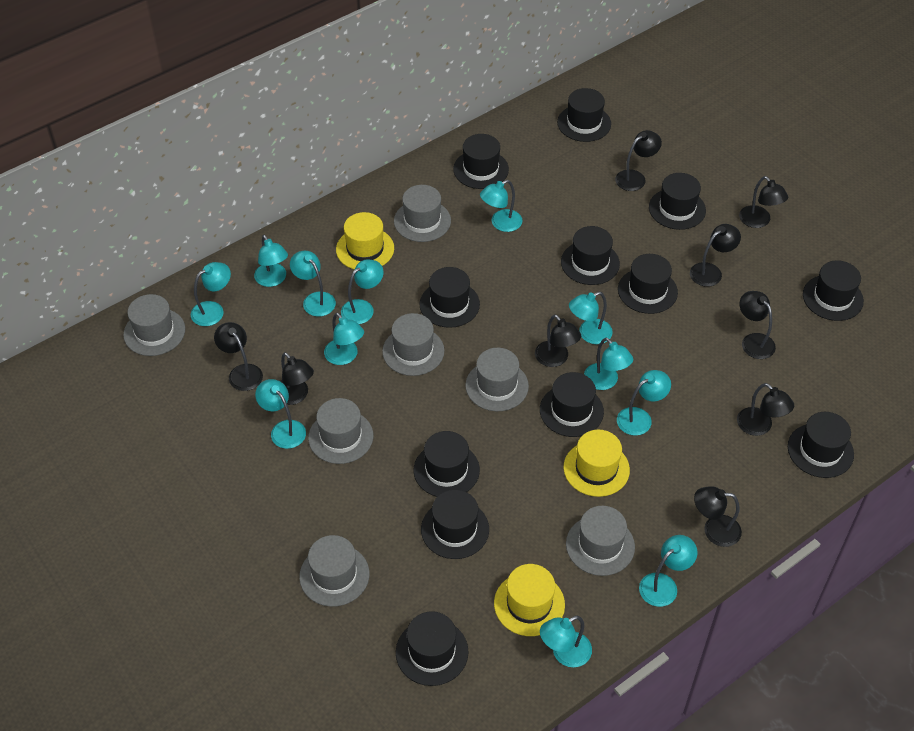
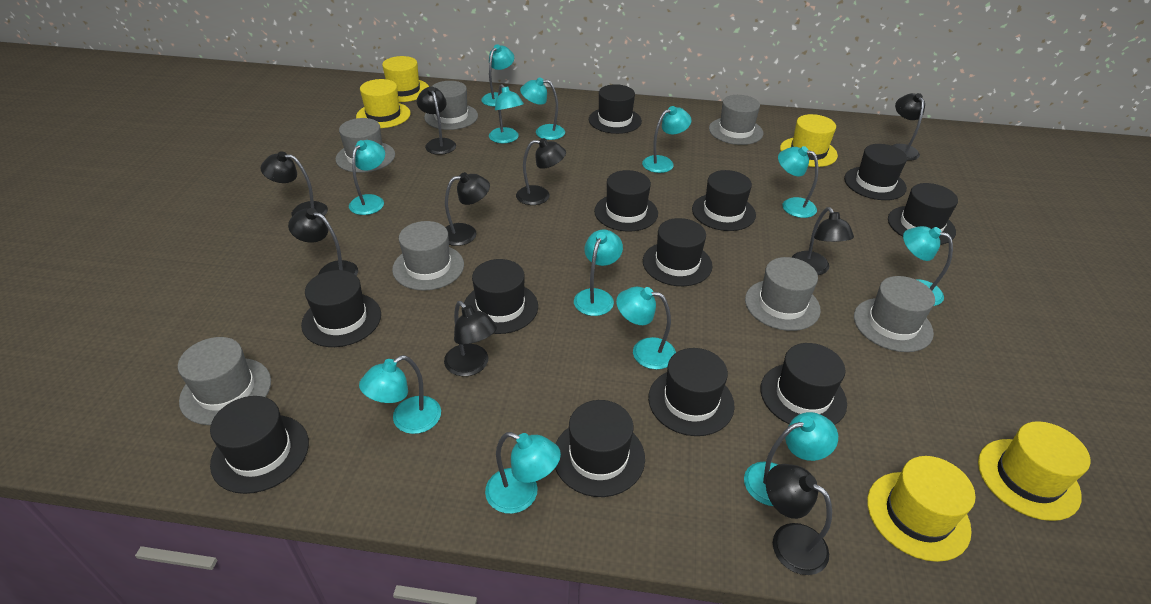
yellow hat: [336,212,394,269] [494,564,565,636] [563,430,630,497] = 3 -> [356,79,411,128] [382,56,429,102] [780,114,838,167] [867,456,976,562] [978,421,1090,521] = 5

